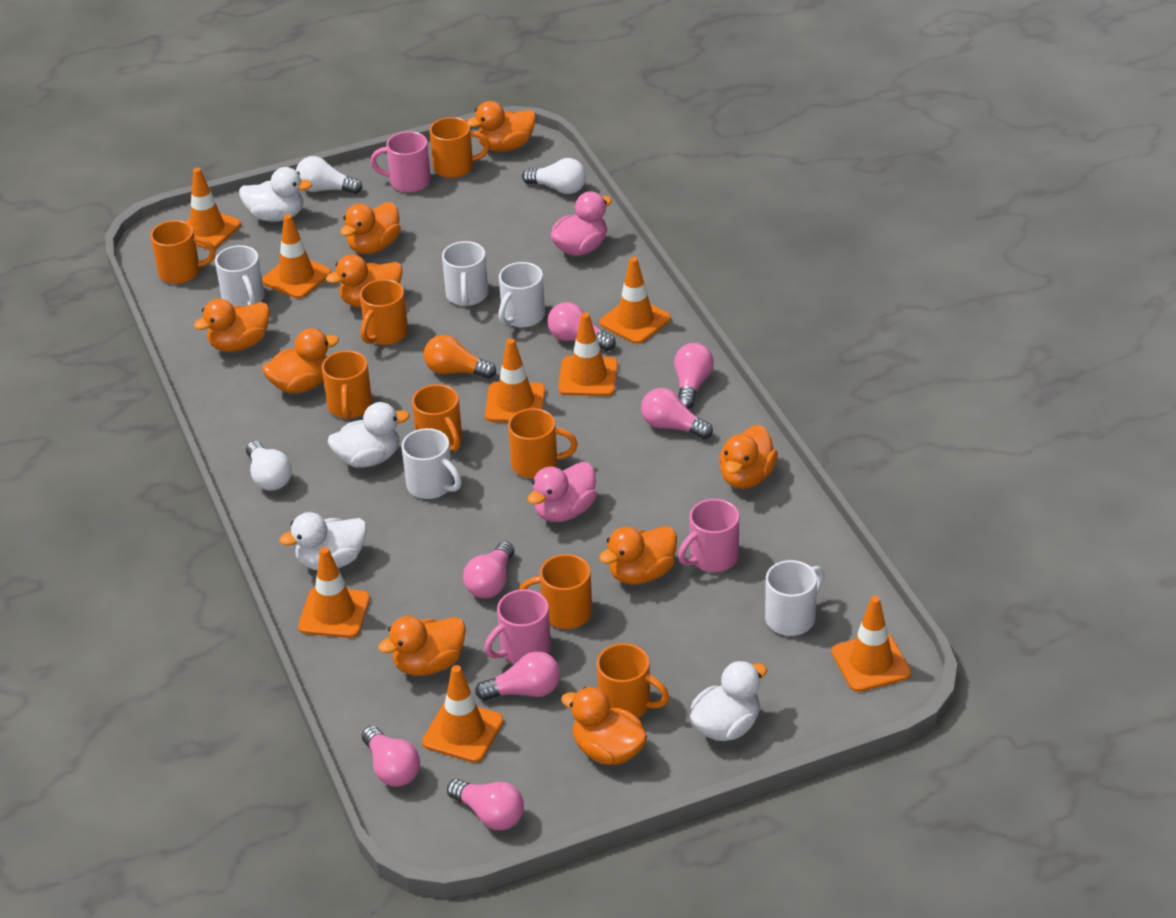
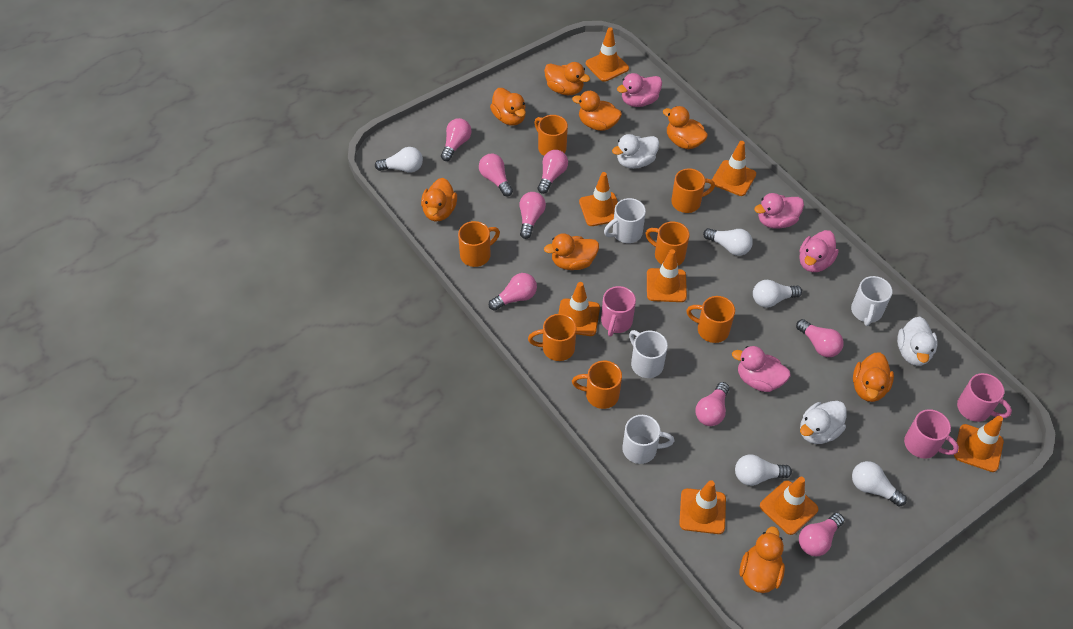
orange duck: [194,299,270,352] [262,328,339,394] [326,254,402,308] [340,202,401,254] [378,616,466,676] [467,101,536,152] [561,687,647,765] [599,526,677,584] [719,425,778,489] = 9 -> [421,178,457,221] [490,88,526,126] [544,62,590,95] [544,233,599,270] [572,91,622,131] [663,106,708,149] [740,526,785,593] [853,352,894,402] = 8
orange light bulb: [424,335,496,379] = 1 -> none = 0
orange mug: [150,220,216,284] [322,350,372,420] [360,279,408,345] [412,384,462,451] [429,117,490,178] [508,408,578,478] [519,554,592,629] [596,643,669,718] = 8 -> [458,221,500,267] [528,314,576,361] [534,115,568,156] [572,361,622,409] [646,221,690,266] [671,168,715,213] [686,296,735,343] = 7
pink duck: [527,462,597,522] [551,191,612,256] = 2 -> [617,73,662,107] [732,346,791,392] [754,193,804,229] [799,230,839,272] = 4
pink light bulb: [362,726,420,787] [447,779,524,830] [463,541,514,598] [475,651,560,701] [547,302,616,351] [641,388,713,439] [674,343,714,409] = 7 -> [441,118,472,161] [479,154,513,196] [489,273,537,311] [519,192,546,239] [538,150,568,194] [695,382,729,426] [796,319,844,357] [799,513,844,556] = 8
white duck: [239,167,312,222] [279,512,367,570] [328,402,410,468] [690,661,767,741] = 4 -> [612,134,659,169] [800,401,847,444] [897,317,937,366] = 3
white light bulb: [246,441,292,491] [296,156,362,194] [522,158,586,194] = 3 -> [375,147,423,173] [703,228,753,256] [735,455,792,486] [753,280,802,307] [852,461,907,507] = 5
white mug: [215,245,264,307] [402,428,462,499] [442,241,488,306] [498,262,545,328] [765,560,825,636] = 5 -> [604,198,646,243] [622,415,674,464] [629,330,668,378] [851,276,893,326] = 4

